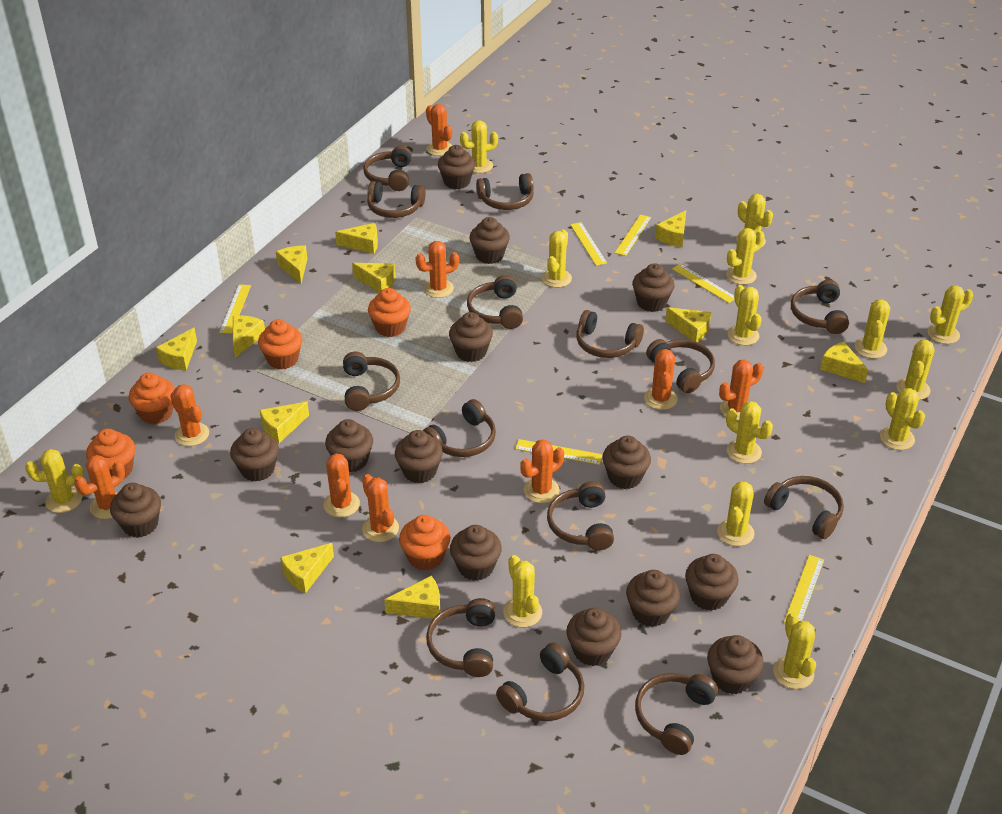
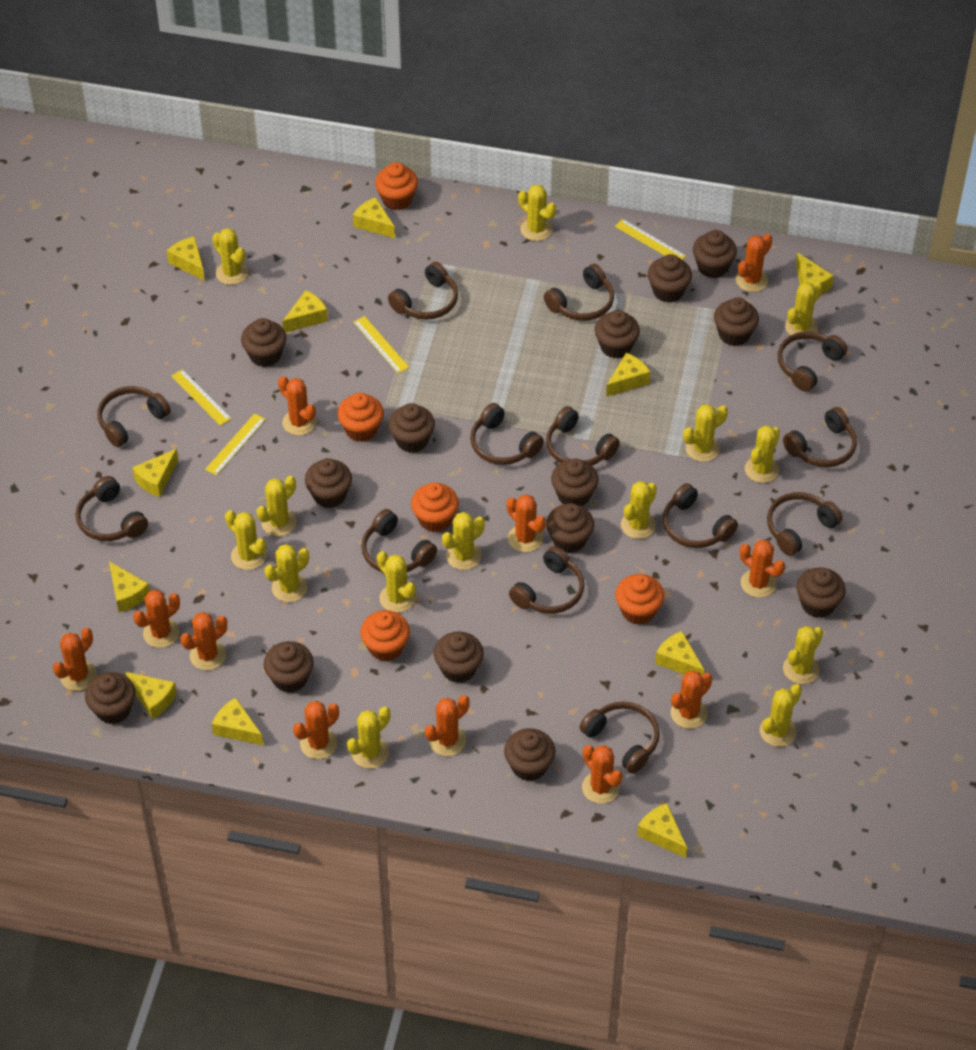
brown headphones: [343,352,400,411] [363,146,412,191] [367,181,425,218] [423,399,496,457] [426,598,496,677] [467,275,523,329] [476,173,534,210] [496,642,584,721] [547,481,614,550] [576,310,644,358] [635,673,718,755] [646,339,715,393] [764,476,844,539] [791,280,849,334] = 14 -> [76,476,148,541] [97,386,171,447] [361,509,437,572] [388,262,458,320] [470,403,544,465] [509,546,584,614] [544,264,614,321] [546,406,620,465] [579,701,660,774] [663,483,738,548] [767,492,843,556] [778,331,848,392] [783,407,857,468] = 13
orange cactus: [74,455,125,519] [170,384,209,446] [324,453,360,518] [362,474,399,542] [415,241,459,298] [426,104,452,156] [520,439,564,503] [644,349,678,410] [719,359,763,421] = 9 -> [53,628,97,691] [133,590,180,648] [181,612,227,670] [278,376,316,436] [293,701,339,759] [425,695,469,756] [506,494,546,552] [582,745,623,804] [670,670,712,729] [736,234,773,292] [740,540,785,598] = 11
yellow ruler: [219,284,251,334] [515,439,603,465] [570,222,607,266] [615,214,651,256] [672,264,735,303] [784,555,824,623] = 6 -> [171,369,231,426] [205,413,266,476] [353,316,409,373] [615,219,686,260] = 4

